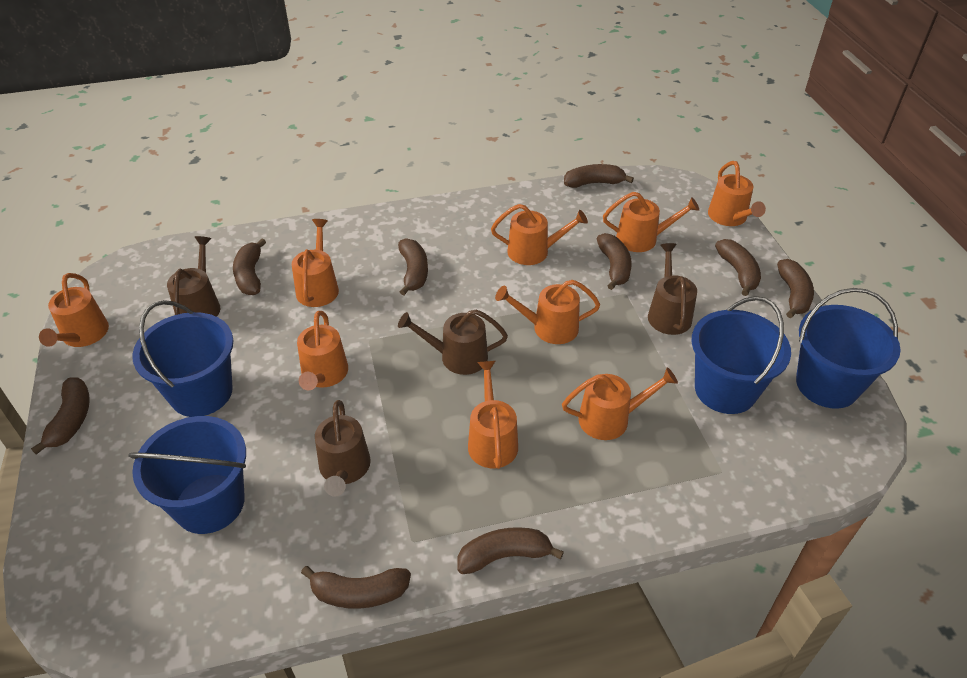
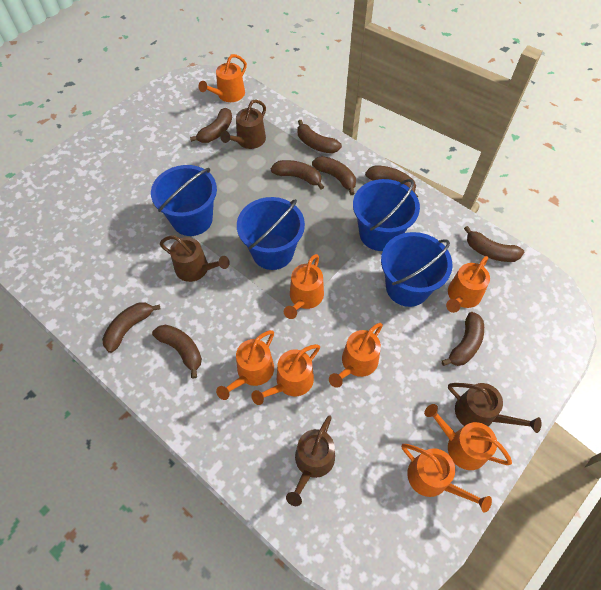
orange watering can: [39,273,109,347] [292,219,339,307] [297,311,348,391] [468,361,518,469] [491,204,588,265] [495,280,600,344] [562,367,678,440] [603,192,699,252] [708,161,766,226] = 9 -> [198,54,247,102] [216,330,274,400] [251,344,320,405] [284,254,324,319] [329,323,383,388] [402,444,492,513] [424,404,512,470] [446,256,490,313] = 8

